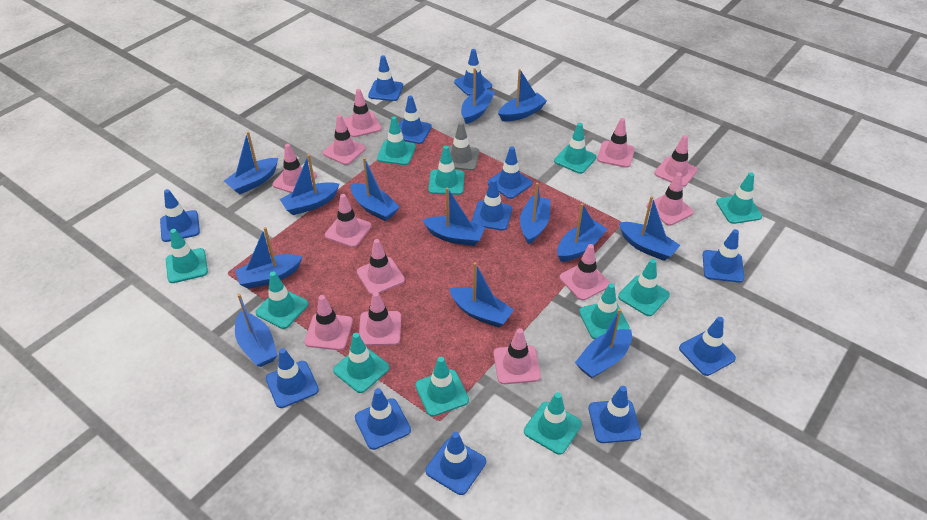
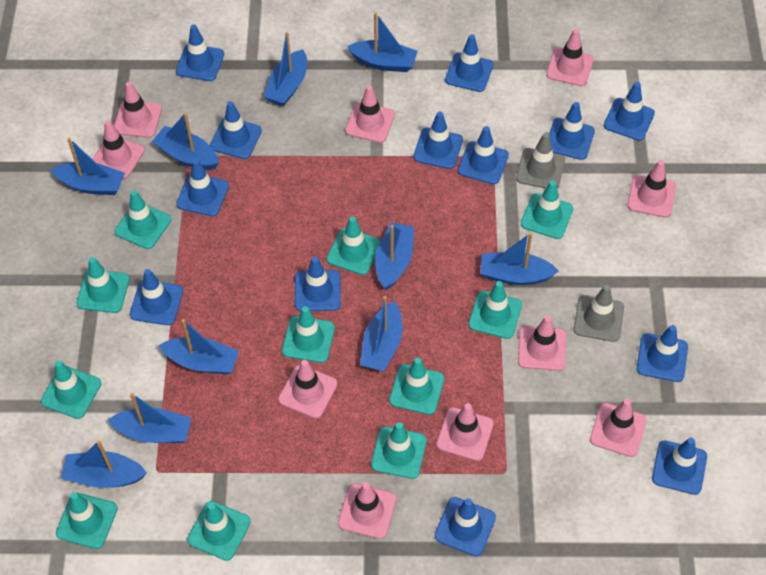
blue boat: [224,131,278,195] [235,227,302,289] [235,294,278,367] [280,154,339,215] [351,157,400,221] [423,188,485,246] [449,262,514,327] [461,68,495,124] [498,69,547,121] [520,182,550,244] [557,203,607,262] [575,309,632,379] [619,196,680,261] = 13 -> [50,138,125,195] [61,440,147,488] [108,393,192,443] [152,113,219,170] [159,319,239,374] [264,32,307,106] [347,12,417,72] [360,296,403,371] [375,222,414,290] [480,233,558,285] = 10
blue traffic cone: [160,189,200,242] [266,348,319,408] [355,388,411,450] [368,55,403,101] [399,95,432,144] [426,432,486,495] [454,49,492,96] [472,179,512,231] [488,146,533,199] [588,386,641,443] [679,317,736,376] [703,229,744,283] = 12 -> [130,269,183,325] [176,25,224,81] [176,159,229,216] [210,101,262,159] [295,257,341,311] [413,111,463,169] [435,497,496,556] [445,34,493,92] [458,126,509,184] [549,102,595,160] [604,82,655,141] [637,325,688,382] [652,438,707,495] = 13
grey traffic cone: [448,122,479,171] = 1 -> [516,133,565,189] [574,285,624,342] = 2
pink traffic cone: [272,144,317,193] [304,295,353,350] [323,115,366,165] [325,194,372,248] [344,89,382,137] [357,239,405,295] [359,292,401,346] [494,328,541,384] [559,244,610,300] [597,118,635,168] [646,172,694,226] [654,135,698,187] = 12 -> [92,120,145,179] [114,82,162,138] [278,360,338,419] [338,482,396,539] [345,85,395,143] [436,403,494,461] [518,315,566,371] [546,29,594,86] [590,399,647,457] [627,160,676,218] = 10

